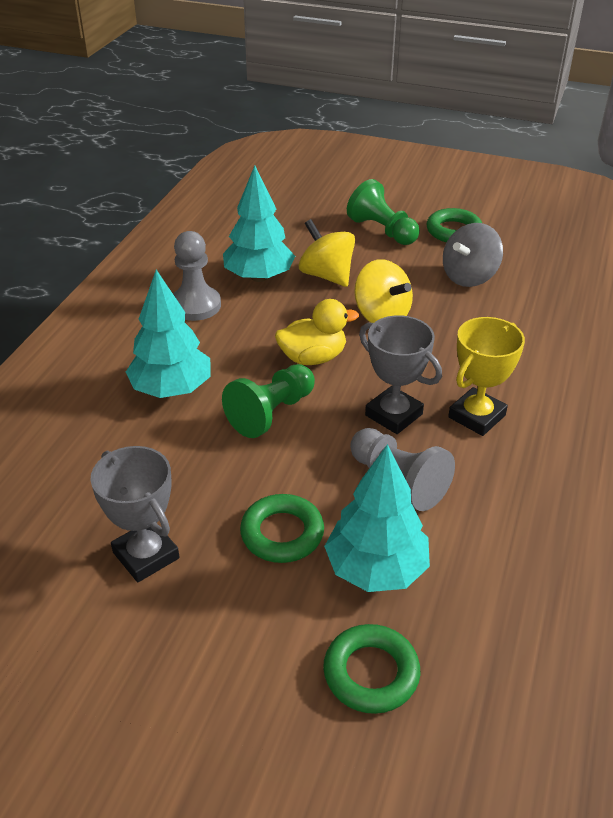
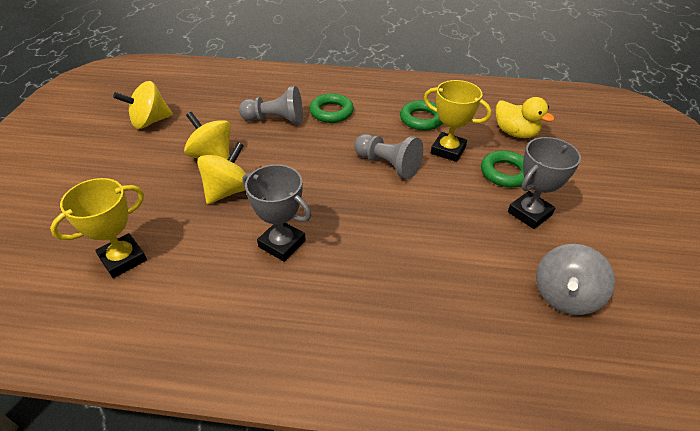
green pawn: [222,364,315,438] [347,179,420,245] = 2 -> none = 0
turquoise tree: [126,270,211,398] [223,165,295,282] [324,444,430,592] = 3 -> none = 0
yellow spinning top: [298,219,355,287] [354,259,413,323] = 2 -> [113,81,173,129] [184,112,231,160] [197,142,246,204] = 3
yellow trophy: [448,317,525,436] = 1 -> [50,178,147,278] [424,80,492,162] = 2

